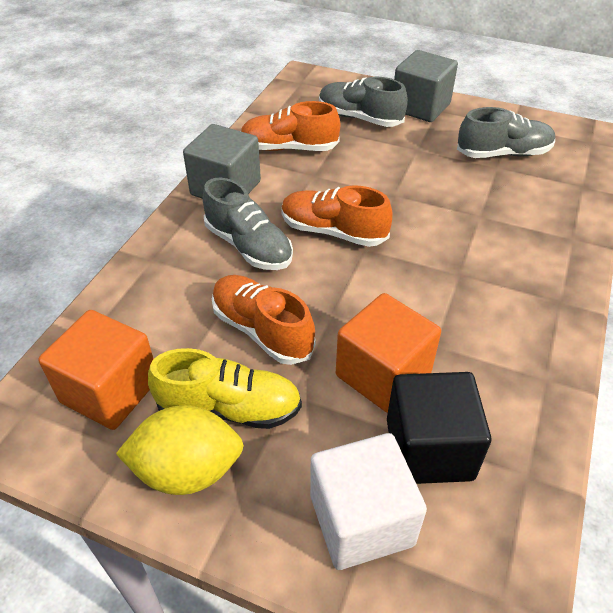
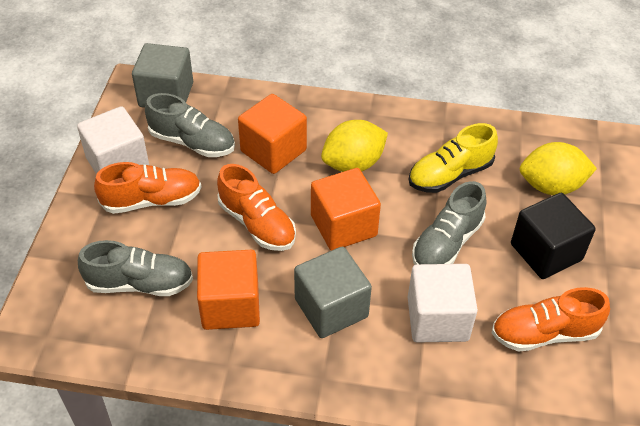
orange cube: [38,310,153,430] [336,293,441,413] = 2 -> [197,250,260,330] [238,94,307,174] [311,168,381,251] = 3
white cube: [310,433,427,570] = 1 -> [77,106,149,174] [408,264,478,343] = 2
yellow lemon: [116,405,244,495] = 1 -> [321,120,388,172] [520,142,597,195] = 2

